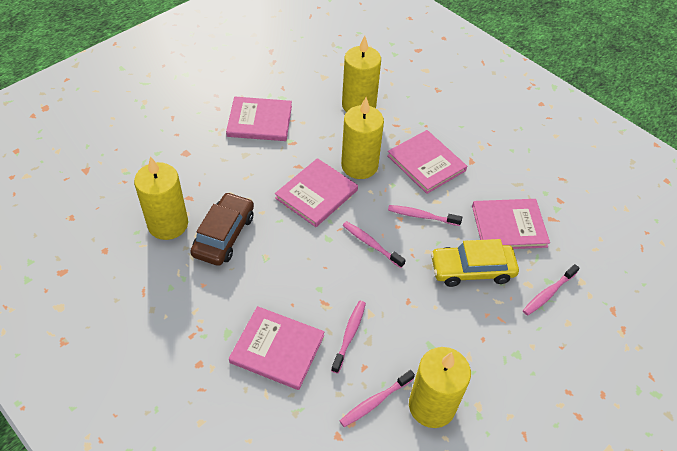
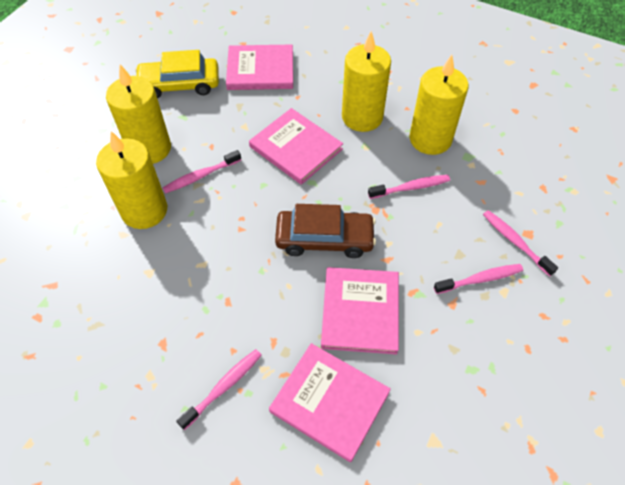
pink book: [226,97,292,141] [229,306,324,390] [275,158,358,227] [387,130,467,194] [472,199,550,249] = 5 -> [226,45,293,90] [249,108,343,185] [269,343,391,462] [321,267,399,355] = 4

